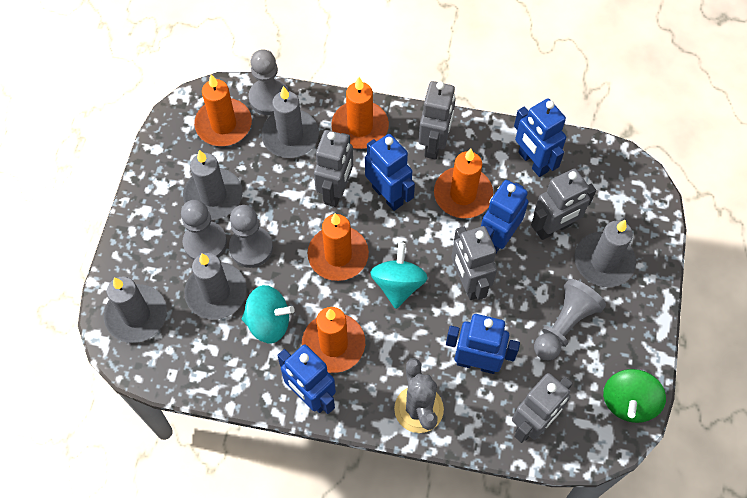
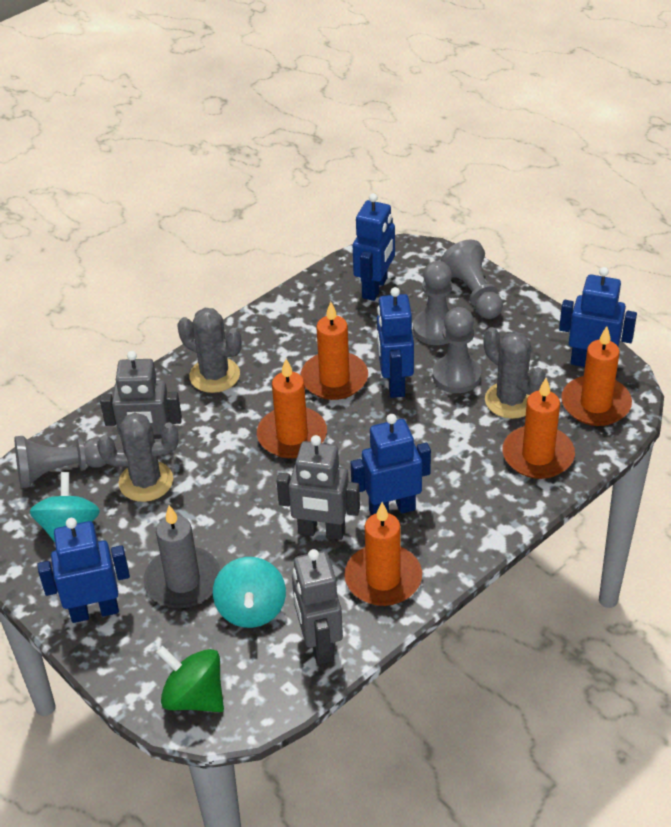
grey cactus: [394,358,444,433] = 1 -> [97,413,179,502] [178,308,241,393] [484,327,546,419] = 3
grey candle: [104,276,167,343] [183,150,243,220] [184,253,247,320] [261,86,319,158] [574,220,636,287] = 5 -> [144,505,221,608] = 1
grey robot: [314,130,353,207] [418,81,455,160] [451,226,497,300] [512,373,573,443] [531,168,596,240] = 5 -> [100,351,182,439] [276,435,360,540] [292,549,343,664] = 3

